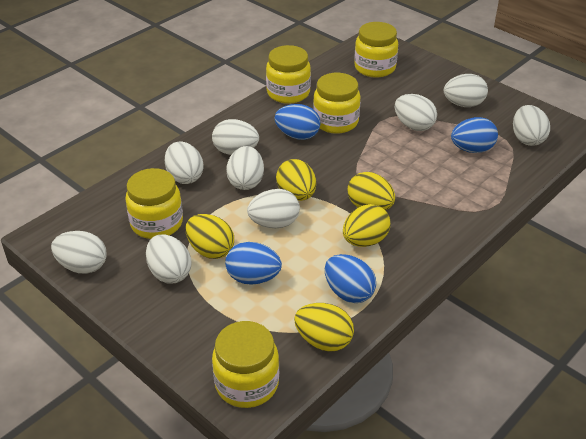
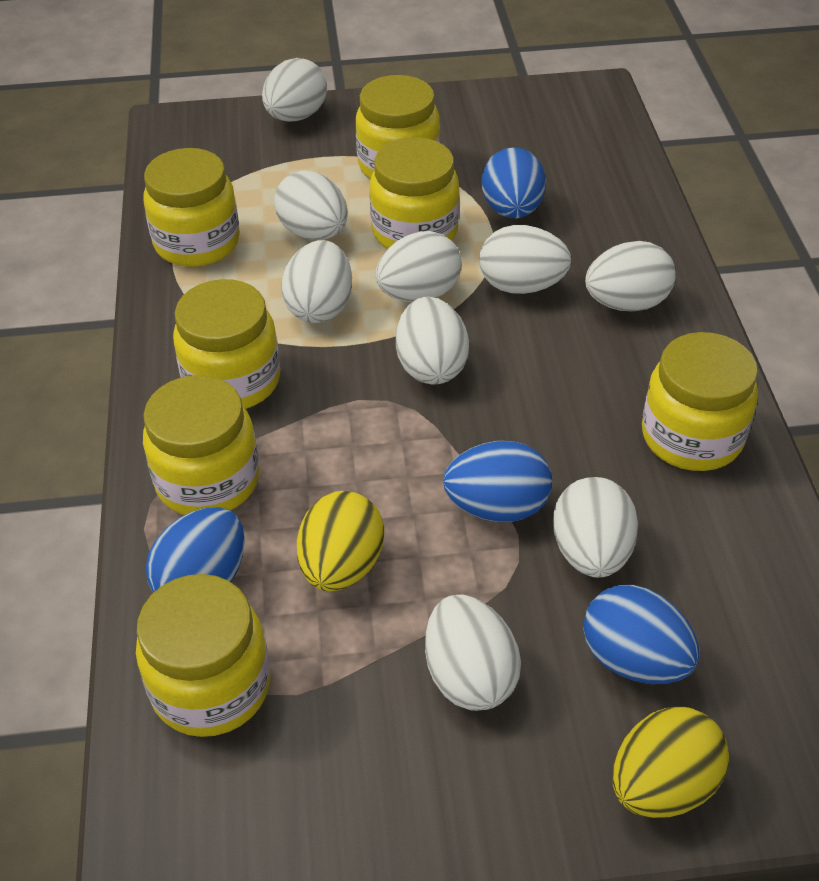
yellow egg: [186,214,234,259] [276,159,316,201] [294,303,354,352] [343,204,391,247] [347,172,395,210] = 5 -> [297,491,384,591] [613,707,729,818] = 2
yellow jar: [125,168,183,239] [212,321,279,408] [266,45,311,104] [313,73,360,134] [354,22,398,78] = 5 -> [136,574,270,737] [143,148,240,267] [143,375,259,515] [173,279,280,409] [356,75,440,179] [370,137,459,249] [642,332,758,471] = 7

